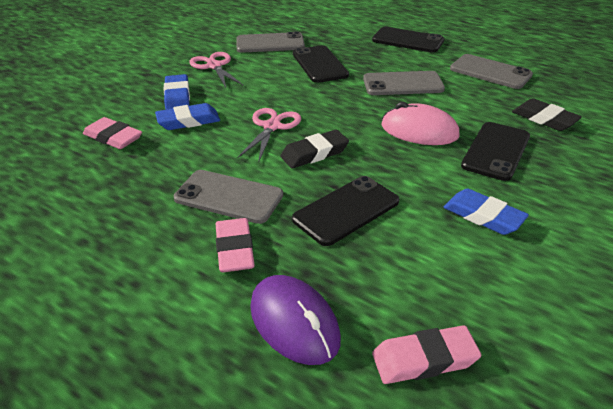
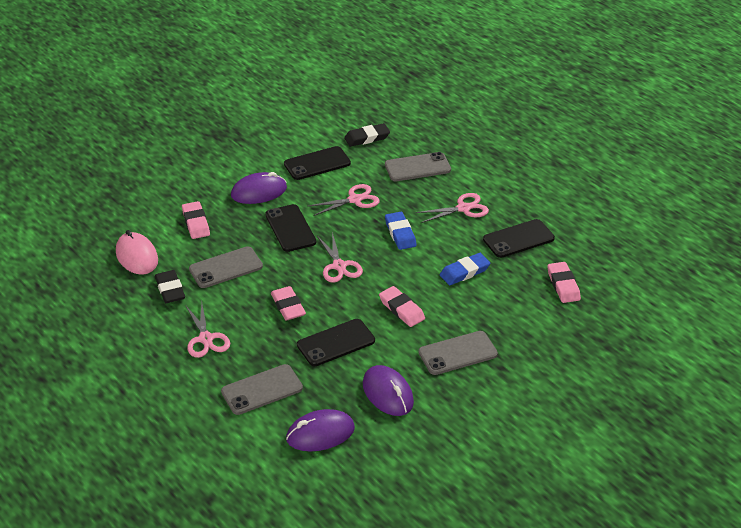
blue eraser: [155,103,220,130] [164,74,190,109] [443,189,529,235] = 3 -> [385,212,417,250] [440,253,490,285] = 2
pink eraser: [83,117,142,149] [216,218,255,272] [372,325,481,384] = 3 -> [182,201,210,239] [271,286,306,320] [379,286,425,327] [547,262,581,303] = 4
pink scissors: [189,52,244,88] [238,108,301,163] = 2 -> [185,303,230,358] [309,184,380,216] [317,232,363,283] [416,193,489,223] = 4
purple mouse: [250,275,341,365] = 1 -> [231,172,287,204] [286,409,355,451] [363,365,414,416] = 3

